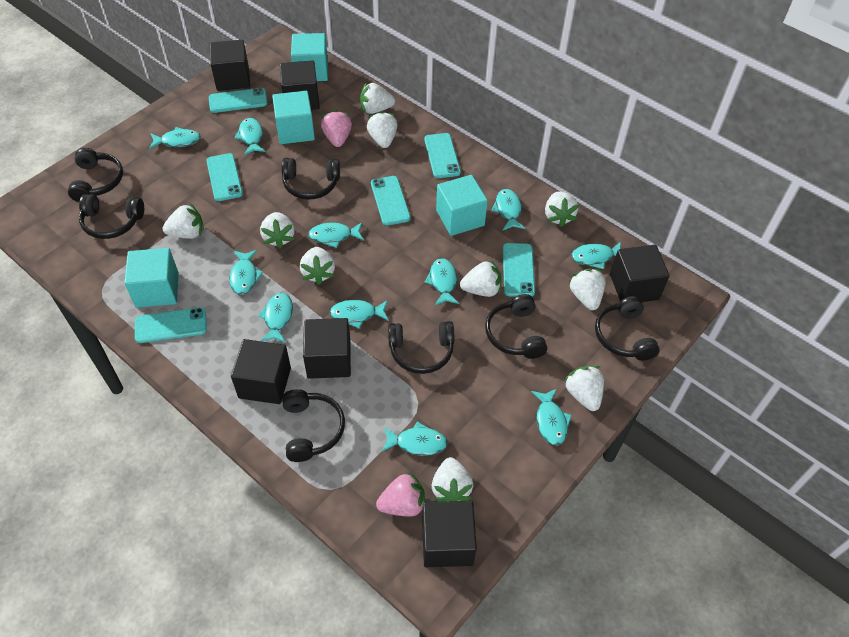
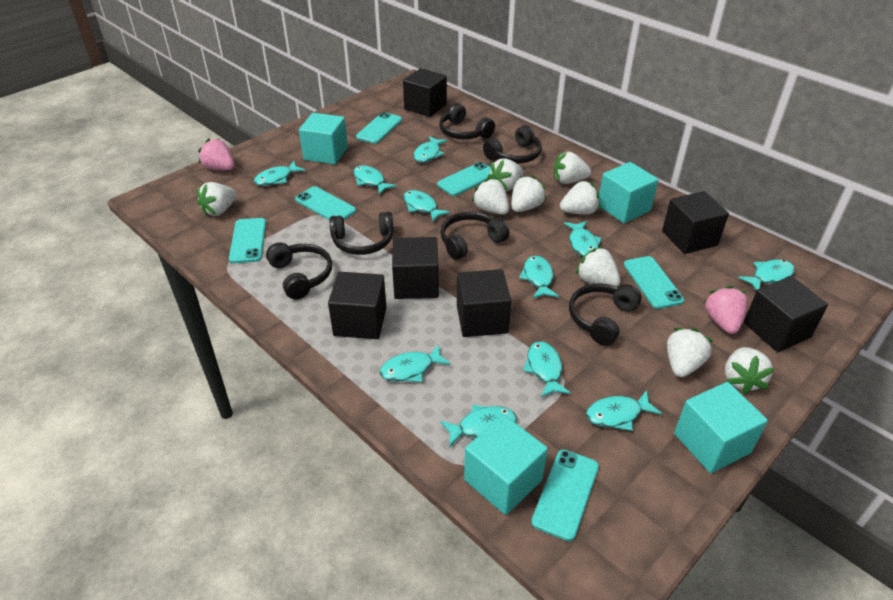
black headphones: [68,148,123,202] [79,194,144,239] [282,158,340,200] [282,389,345,462] [388,321,454,374] [485,294,547,359] [595,296,660,361] = 7 -> [266,242,332,299] [330,212,394,255] [439,103,495,139] [441,212,509,260] [483,125,542,163] [569,283,642,346] = 6
white strawberry: [162,203,204,239] [260,212,295,249] [300,247,335,285] [360,83,395,114] [367,111,398,148] [432,457,473,502] [460,259,501,297] [545,191,579,227] [564,366,604,411] [569,269,606,310] = 10 -> [197,182,237,216] [472,178,509,215] [487,158,524,191] [511,175,546,212] [554,152,591,184] [560,180,600,215] [576,247,621,287] [667,328,713,377] [725,347,775,394] = 9

